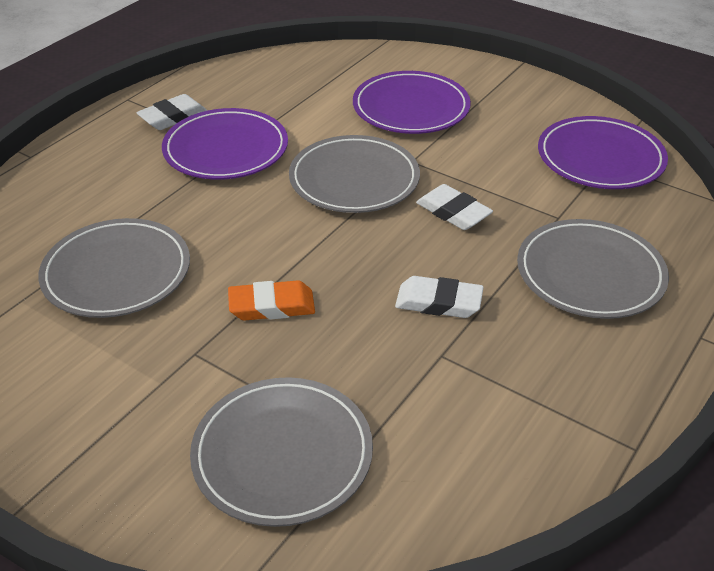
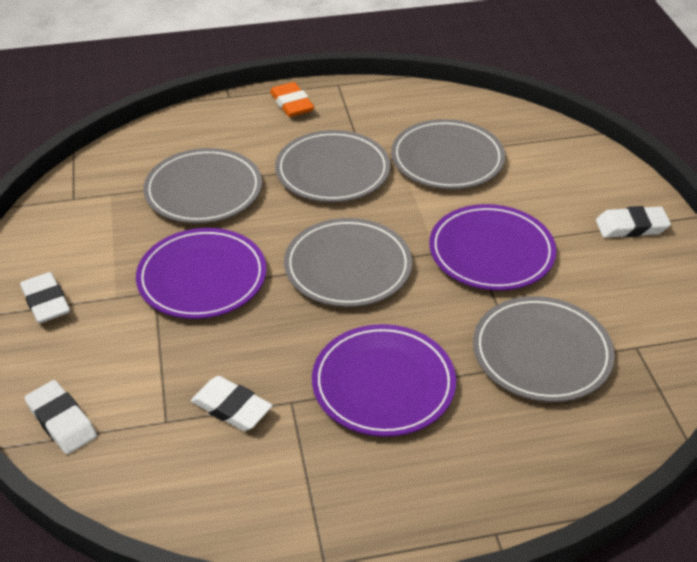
grey plate: [38,218,190,318] [190,377,373,527] [289,135,420,213] [517,219,669,319] = 4 -> [143,148,262,223] [275,130,390,202] [284,218,412,307] [391,119,505,189] [473,296,615,402] = 5
white eraser: [136,94,207,130] [395,276,484,318] [416,184,493,230] = 3 -> [20,272,70,323] [25,380,97,454] [191,376,273,431] [596,206,671,238] = 4

